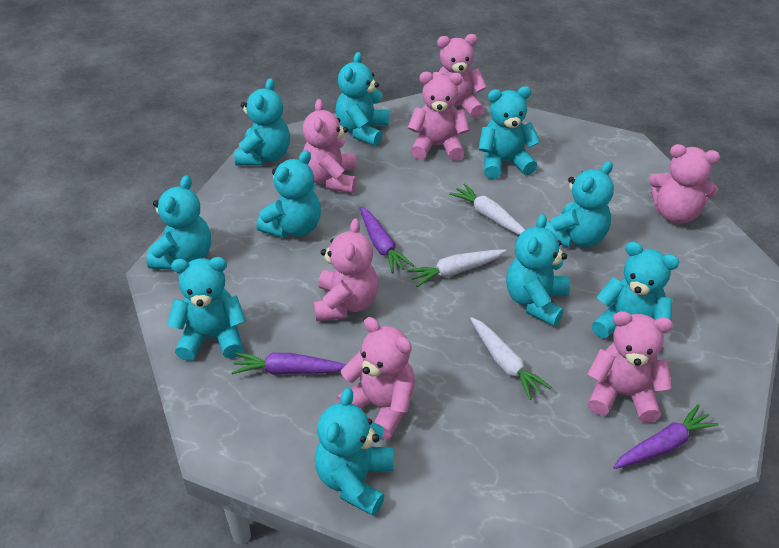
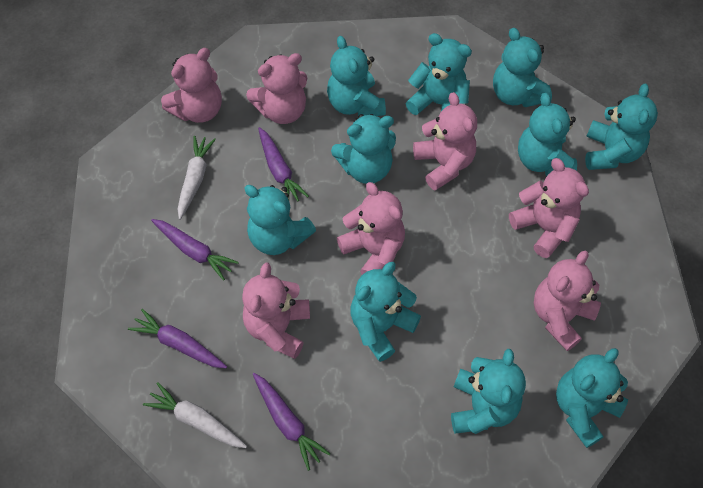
purple carrot: [231,352,346,375] [360,206,414,274] [613,404,719,469] = 3 -> [128,309,227,368] [151,219,239,281] [253,373,330,471] [258,127,309,201] = 4
white carrot: [407,250,506,287] [449,183,525,235] [470,317,551,400] = 3 -> [143,382,247,448] [178,136,216,220] = 2

